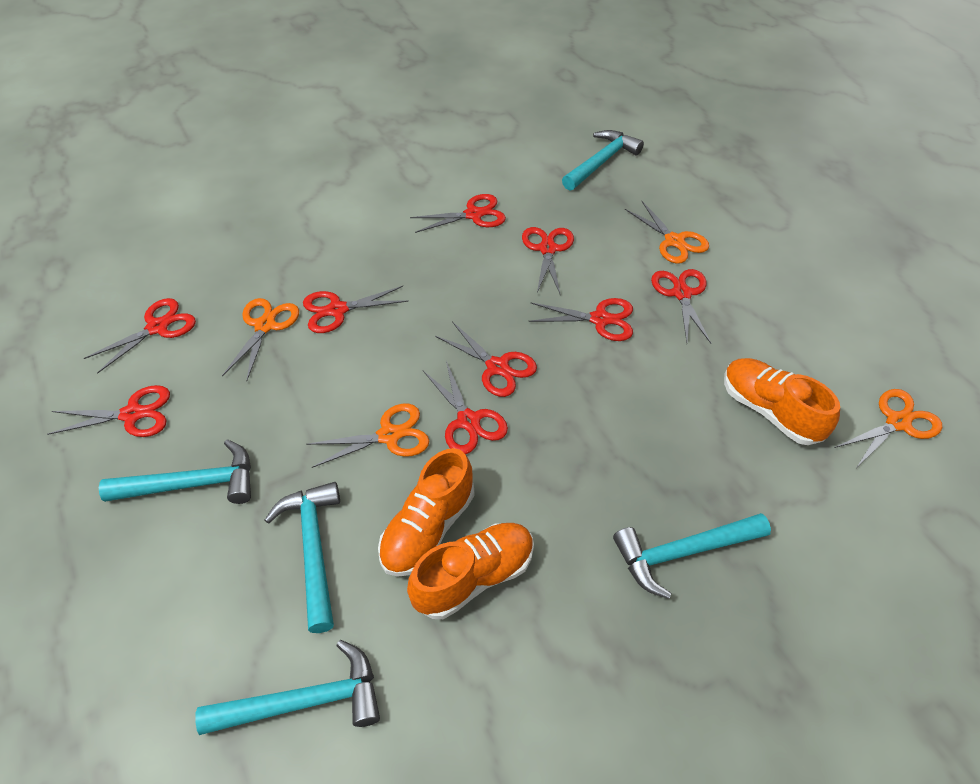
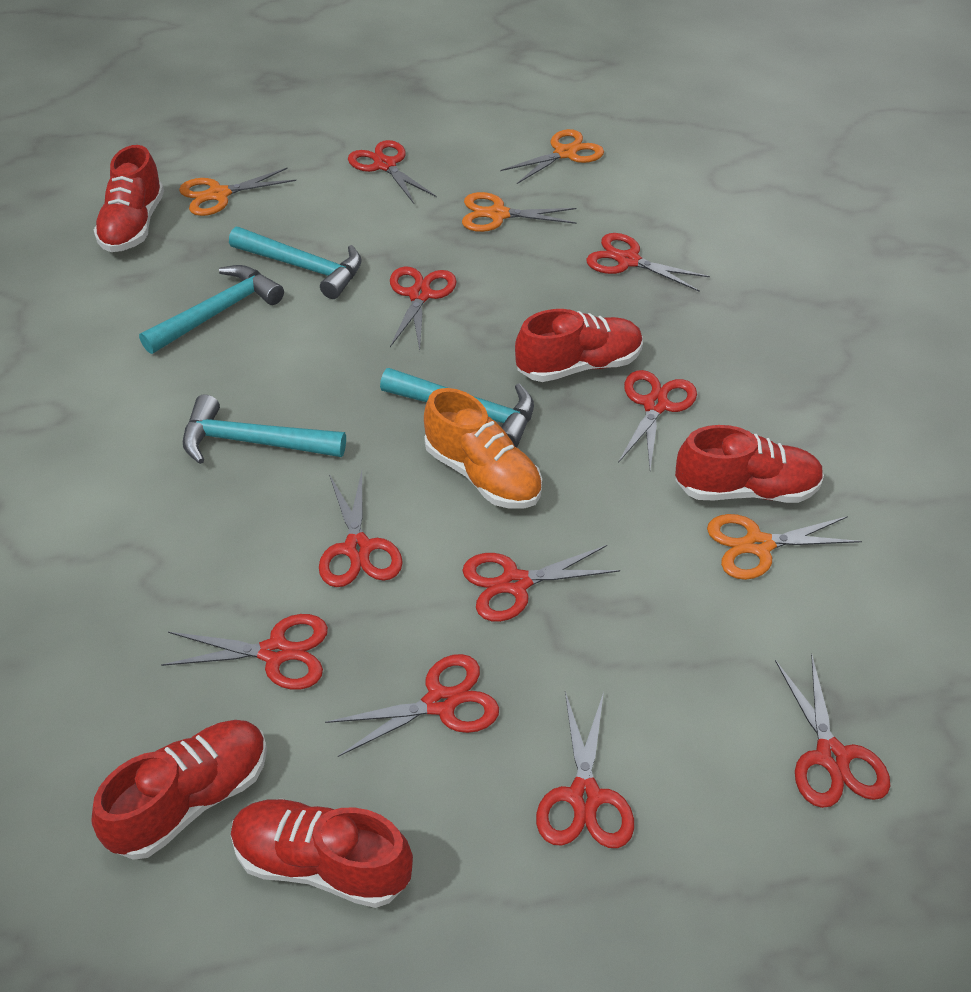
orange shoe: [378,448,475,577] [407,523,534,619] [724,358,840,445] = 3 -> [424,388,542,509] = 1
red scissors: [47,385,170,437] [84,298,196,374] [303,286,409,333] [410,194,506,233] [423,361,508,454] [435,321,537,397] [522,227,574,296] [528,298,633,341] [651,269,712,344] = 9 -> [161,614,328,690] [319,471,403,587] [325,654,499,757] [348,140,437,204] [390,266,457,350] [462,545,620,622] [536,692,634,848] [586,233,710,292] [618,370,697,470] [775,654,890,808] = 10
red shoe: none = 0 -> [91,720,267,860] [94,145,164,252] [231,799,413,908] [515,309,643,382] [675,425,824,503] = 5
turquoise hammer: [99,440,251,504] [195,640,380,735] [265,482,340,633] [562,130,644,191] [613,513,771,599] = 5 -> [139,265,284,354] [183,394,346,464] [229,227,362,299] [380,368,534,448] = 4

